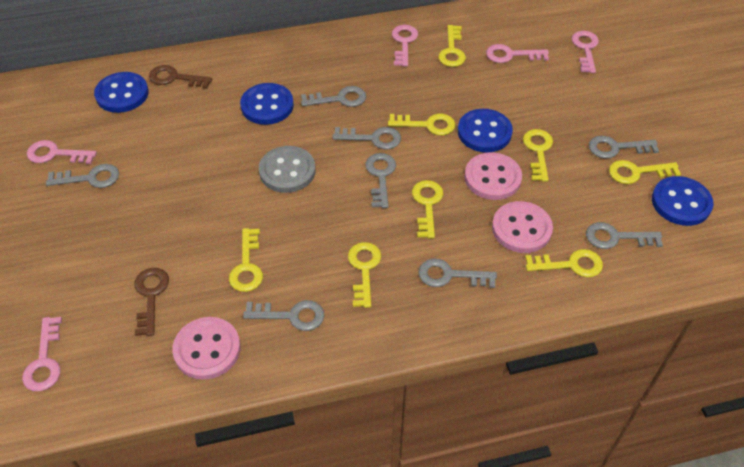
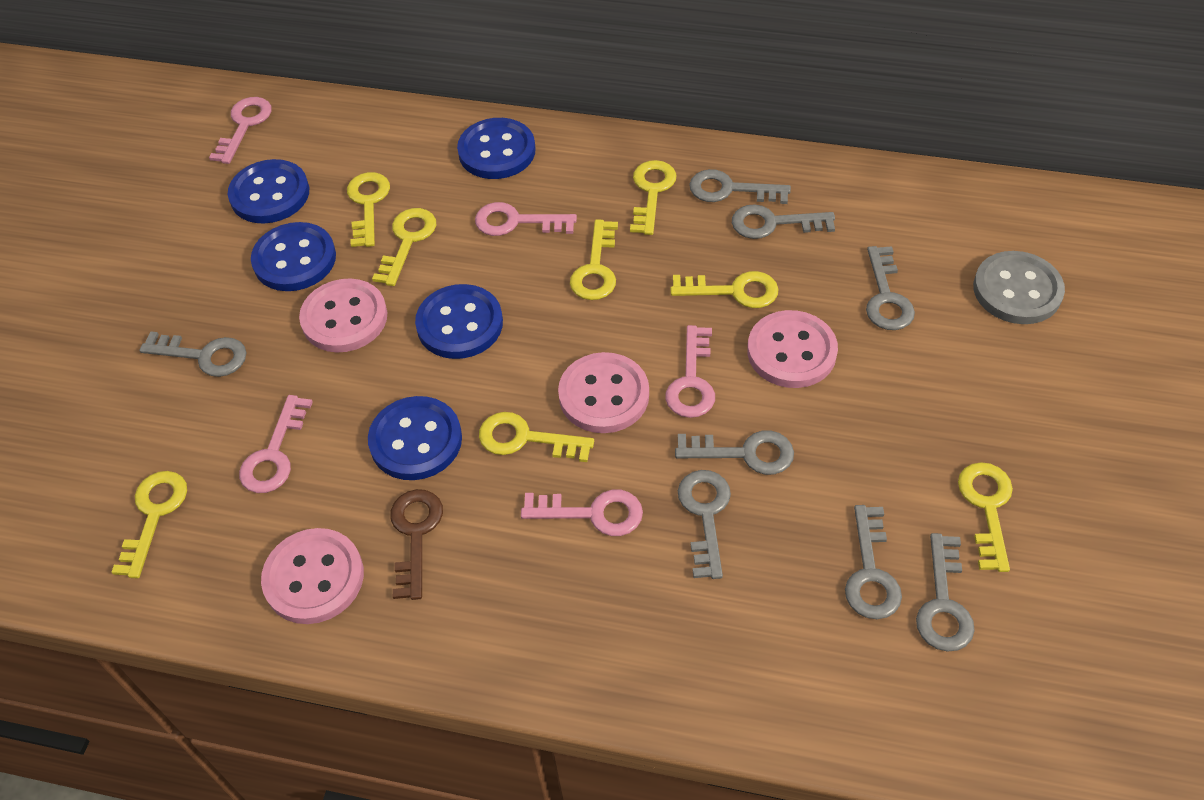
blue button: [94,72,149,113] [240,83,294,125] [458,109,513,153] [652,176,713,226] = 4 -> [228,159,309,223] [251,222,336,291] [368,396,462,480] [415,284,503,359] [457,118,536,179] = 5
brown key: [134,268,169,336] [149,65,212,89] = 2 -> [390,489,443,600] = 1
pink button: [172,317,241,380] [464,152,522,200] [492,201,553,253] = 3 -> [261,528,364,624] [299,278,387,352] [558,352,649,433] [747,310,838,388] = 4

